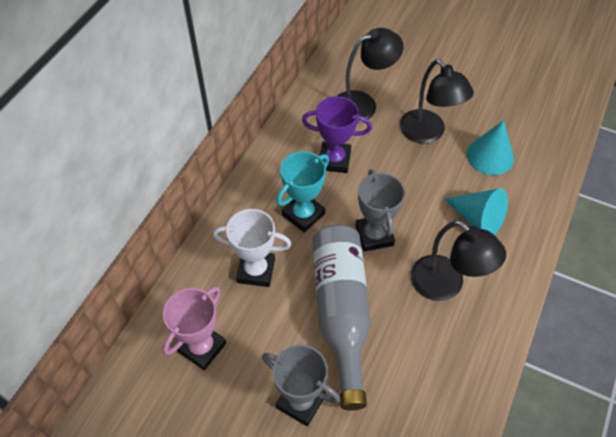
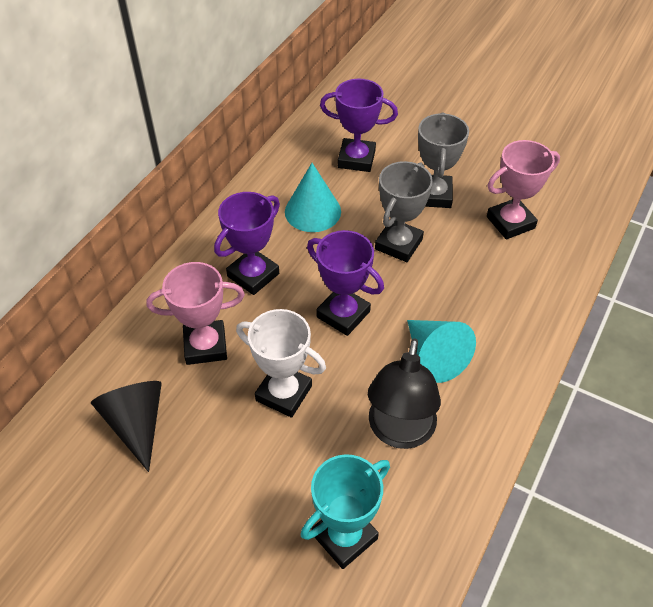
black cone: none = 0 -> [91,381,162,472] = 1
black lamp: [338,28,404,123] [400,59,474,144] [411,220,506,301] = 3 -> [368,338,441,449] = 1
grey bottle: [312,224,371,411] = 1 -> none = 0
pink trophy: [162,286,226,370] = 1 -> [146,262,245,365] [487,140,560,239] = 2
purple trophy: [302,96,372,173] = 1 -> [214,192,280,295] [307,230,384,336] [320,79,398,172] = 3

